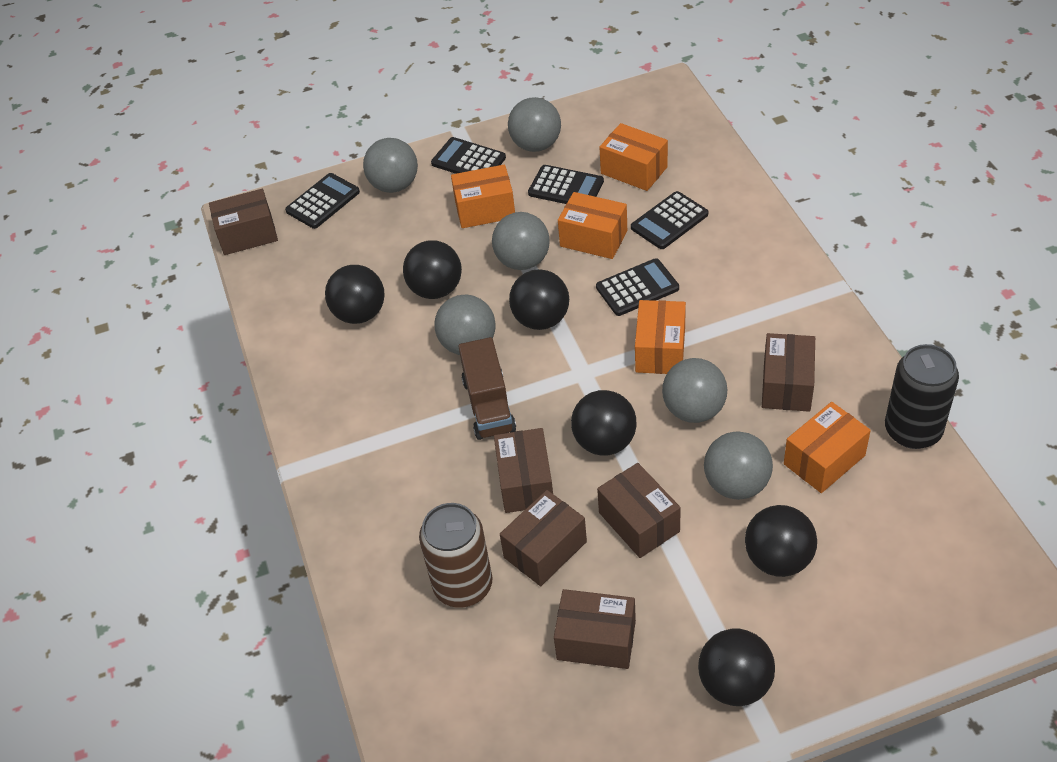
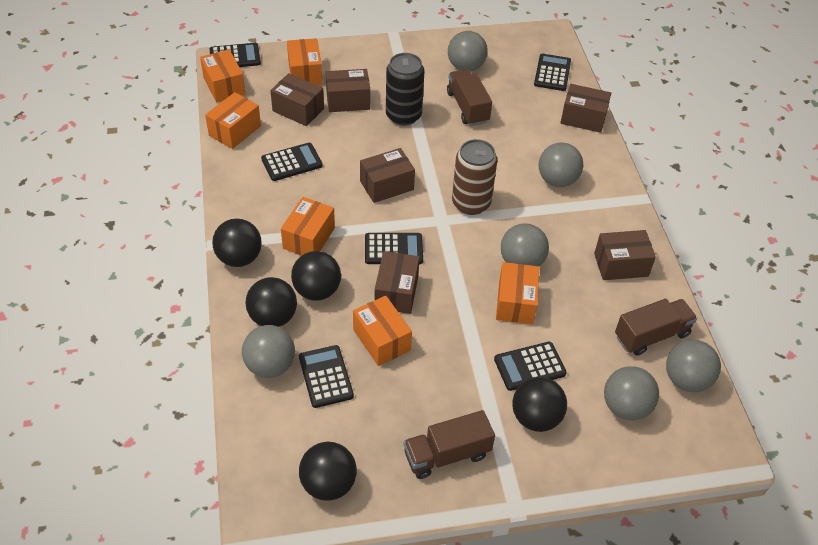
black ball: [325,265,385,324] [403,240,462,299] [509,269,569,330] [571,390,636,456] [698,629,775,706] [745,505,817,577] = 6 -> [212,219,262,267] [245,277,297,327] [291,251,341,301] [299,442,357,501] [512,377,567,432] = 5
black calculator: [285,173,360,229] [431,137,506,174] [528,165,604,204] [596,258,679,316] [631,191,708,249] = 5 -> [210,43,261,67] [261,143,323,181] [299,345,354,408] [365,233,423,264] [494,342,567,391] [534,54,571,91] = 6
brown truck: [458,337,516,440] = 1 -> [404,410,495,479] [447,69,492,126] [615,299,697,356] = 3
orange box: [451,164,515,228] [558,192,627,259] [599,123,668,191] [635,300,686,374] [784,402,871,493] = 5 -> [200,49,246,102] [205,92,261,149] [281,197,335,255] [287,38,322,85] [353,296,412,366] [496,262,540,324] = 6

